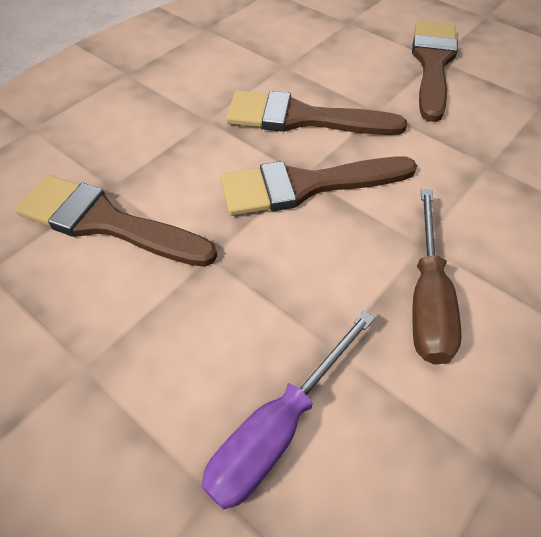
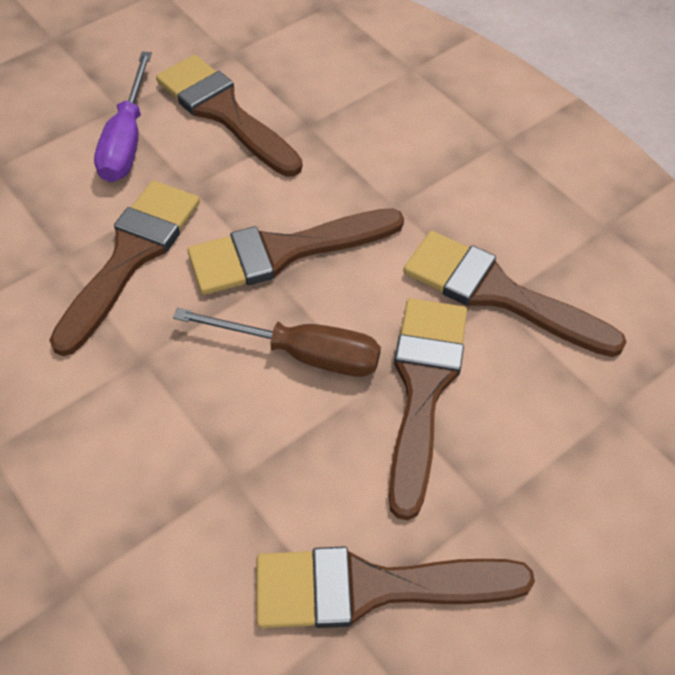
brown brush: [15,175,217,267] [221,156,417,216] [226,90,407,135] [412,21,458,122] = 4 -> [49,181,200,356] [156,55,302,177] [188,208,404,295] [257,546,535,628] [389,298,467,520] [403,231,626,357] = 6

